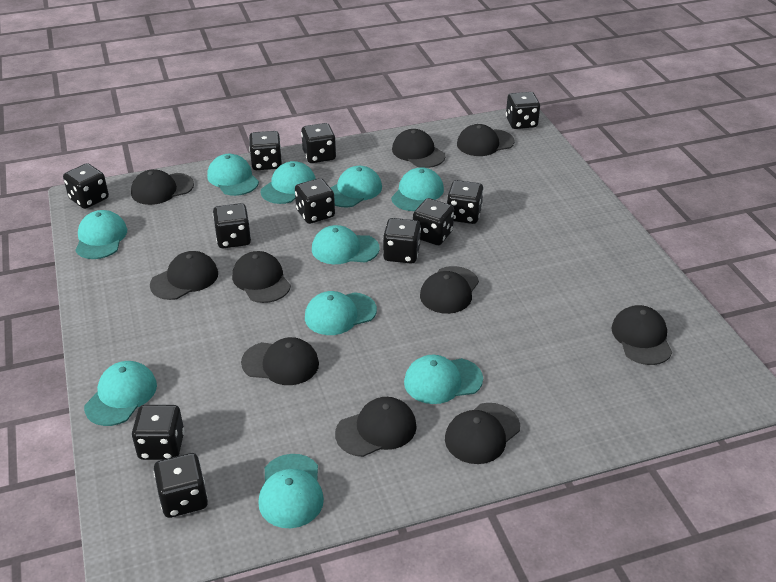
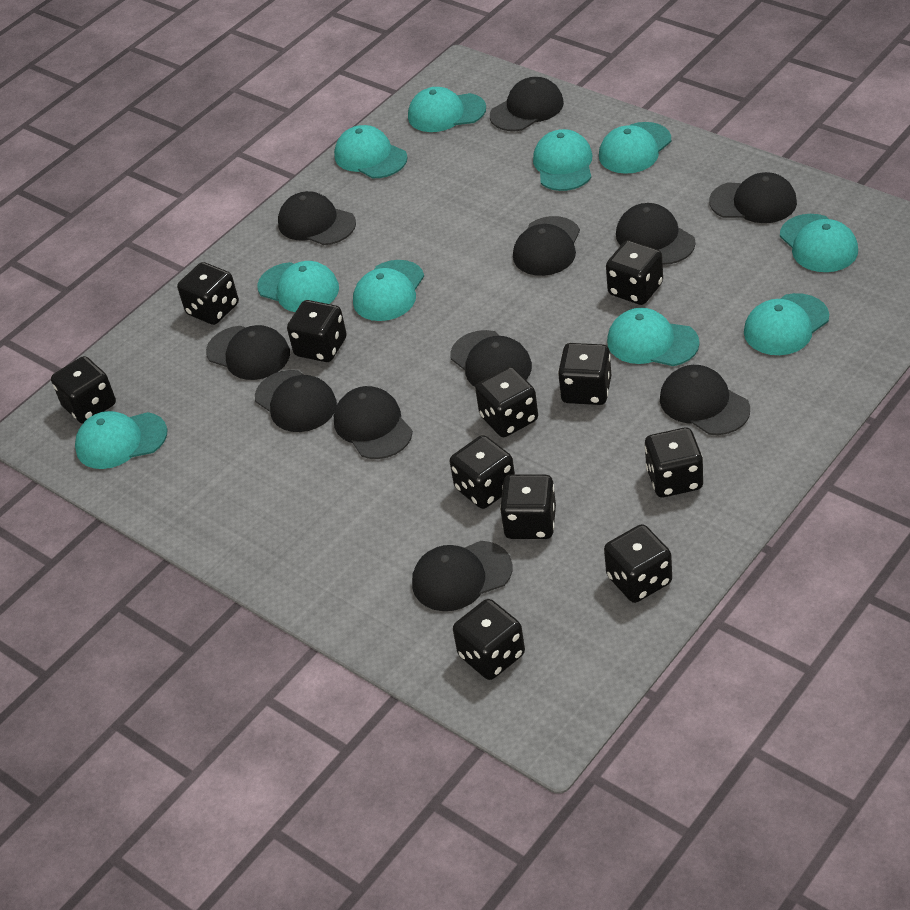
black cap: [131,169,194,205] [150,251,218,300] [232,251,291,303] [241,337,319,385] [335,397,417,457] [392,129,445,168] [420,266,479,314] [445,403,520,464] [457,124,514,156] [611,305,672,365] = 10 -> [206,325,290,380] [255,370,337,432] [278,191,356,245] [334,386,413,459] [412,541,512,611] [450,330,532,387] [490,77,564,131] [513,216,580,276] [616,203,695,265] [660,365,750,435] [709,172,797,223] = 11

